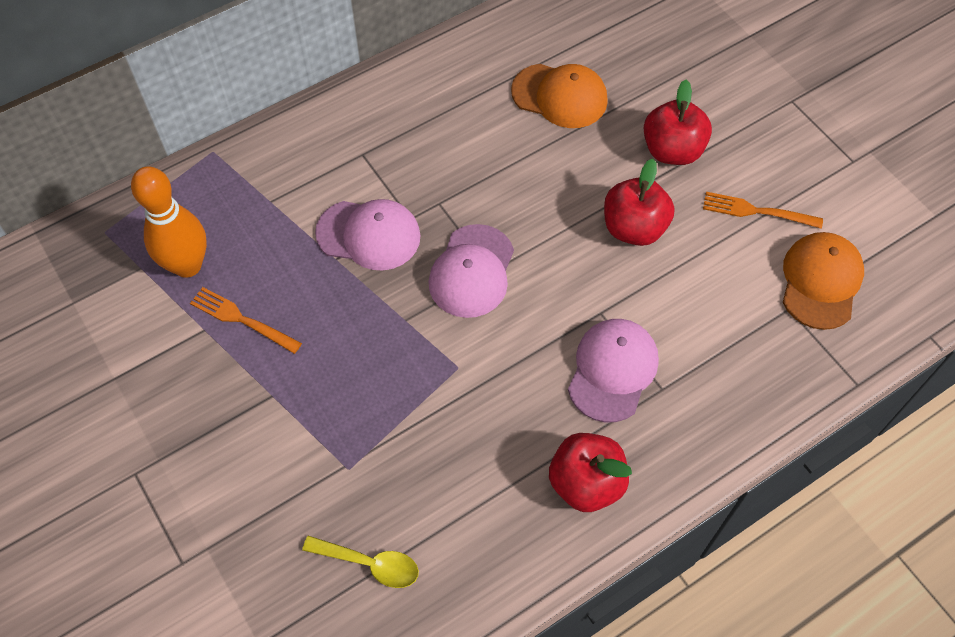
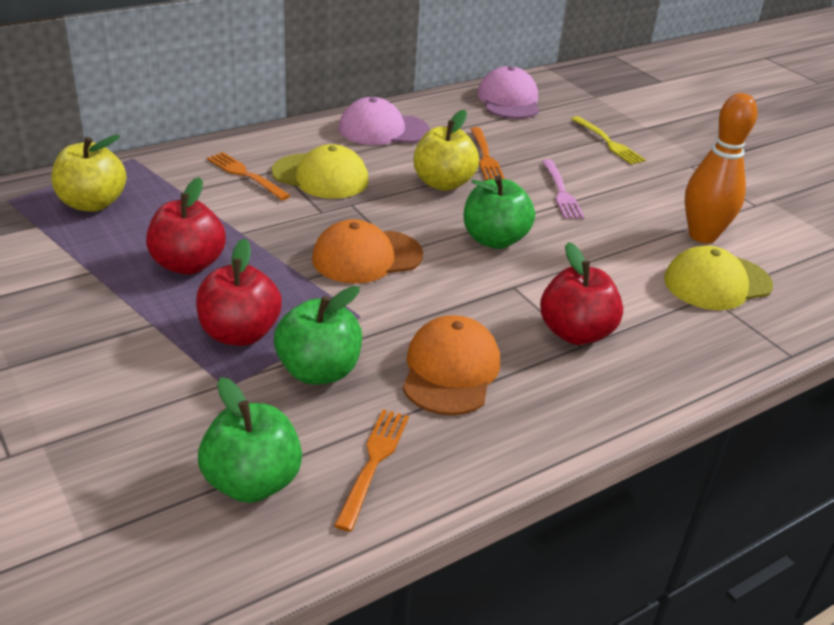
green apple: none = 0 -> [198,377,302,503] [274,286,362,385] [464,175,535,249] = 3
orange fork: [190,287,302,354] [703,192,823,229] = 2 -> [207,152,291,200] [334,409,409,532] [471,127,505,180] = 3
pink cap: [315,199,421,271] [429,224,514,318] [568,319,659,423] = 3 -> [339,97,430,145] [478,66,539,119] = 2
pink fork: none = 0 -> [542,159,584,219] = 1
yellow apple: none = 0 -> [52,135,127,212] [413,110,479,191] = 2
yellow cap: none = 0 -> [271,144,369,199] [664,246,773,310] = 2
yellow fork: none = 0 -> [571,116,646,165] = 1
yellow spoon: [302,536,419,588] = 1 -> none = 0

